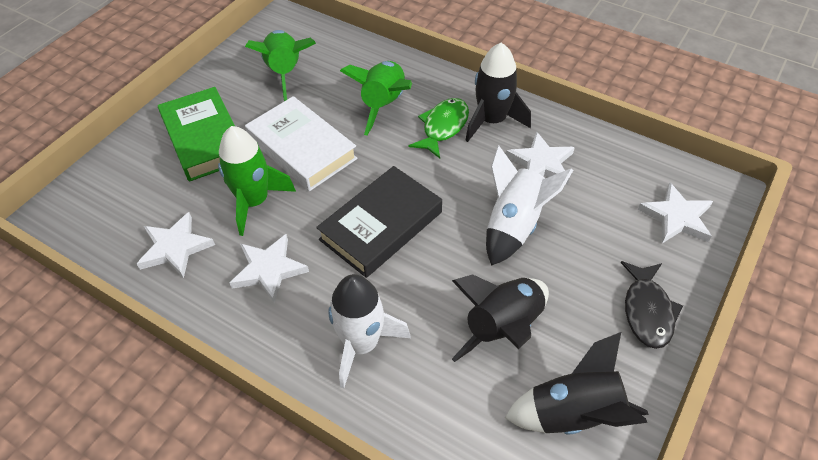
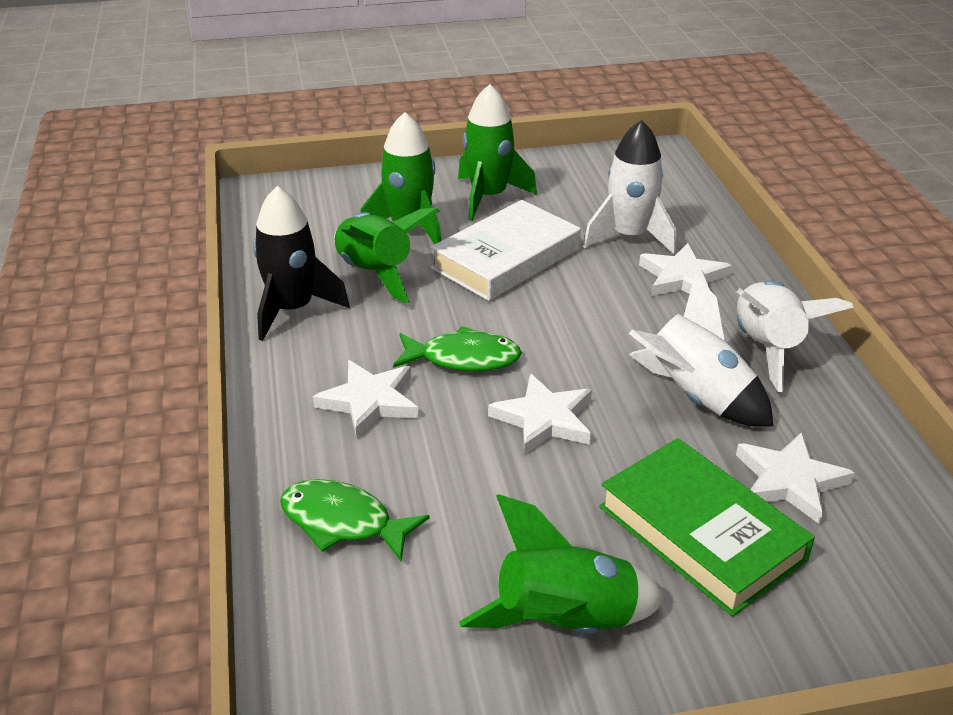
black book: [316,166,442,278] = 1 -> none = 0
black fish: [621,261,683,349] = 1 -> none = 0
black rocket: [452,274,549,362] [465,42,531,142] [505,332,649,435] = 3 -> [253,186,350,341] = 1
green fish: [409,98,469,158] = 1 -> [280,479,430,561] [393,326,522,371] = 2
green rocket: [218,126,296,236] [245,30,316,101] [340,61,412,136] = 3 -> [334,208,440,303] [360,112,441,244] [458,84,537,221] [460,494,666,634] = 4
white rocket: [328,274,411,389] [486,145,573,266] = 2 -> [583,120,676,254] [629,274,773,427] [736,281,854,392] = 3

